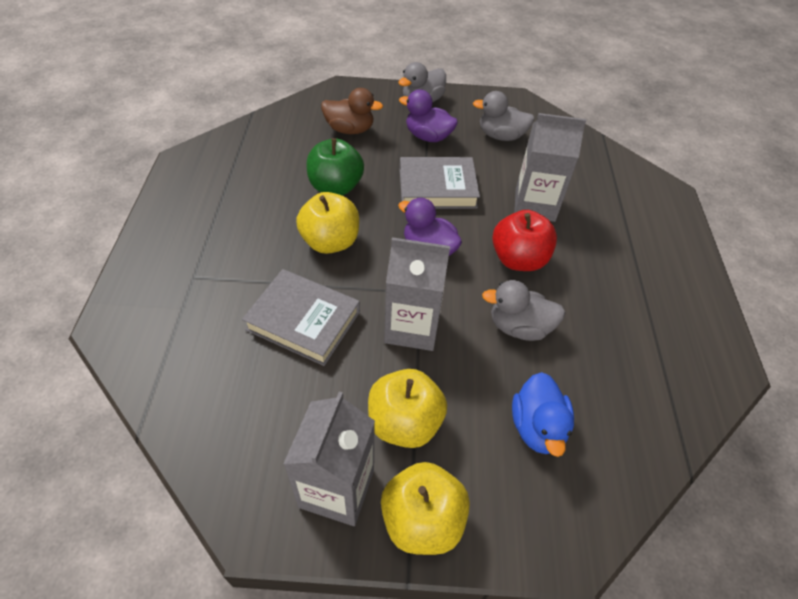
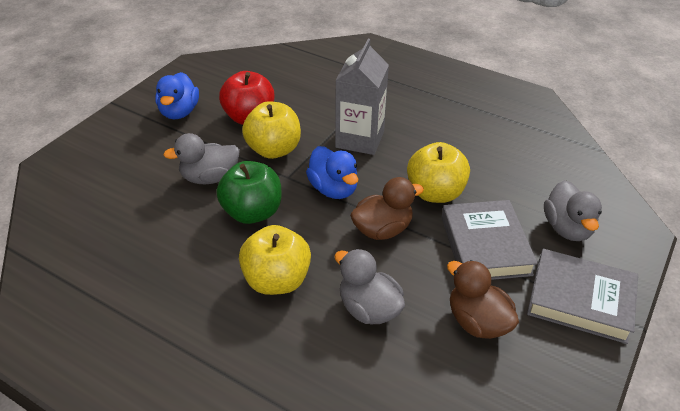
blue duck: [512,372,574,457] = 1 -> [155,72,199,119] [306,146,358,199] = 2
brown duck: [321,88,383,134] = 1 -> [350,177,424,240] [447,260,519,339] = 2
grey carton: [283,391,375,526] [384,237,450,351] [514,113,586,222] = 3 -> [335,39,389,155] = 1
purple duck: [398,198,462,256] [399,89,458,142] = 2 -> none = 0

